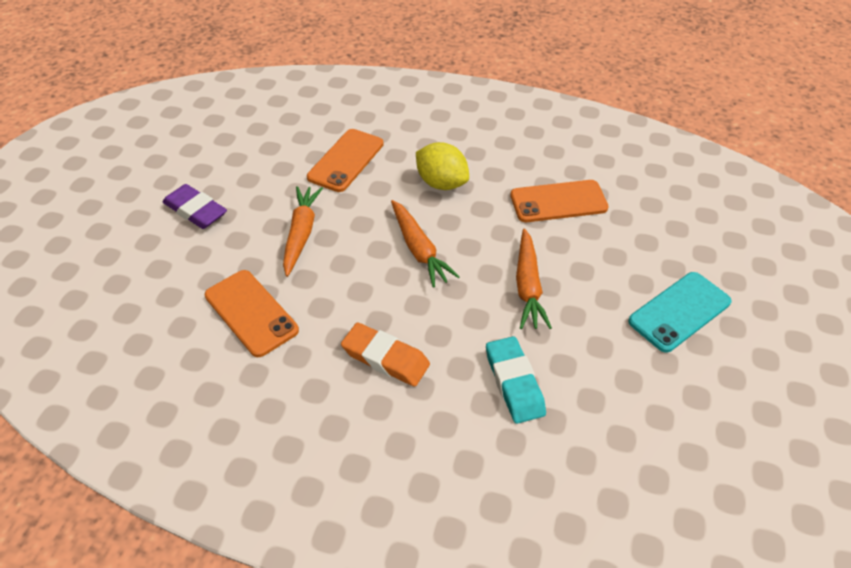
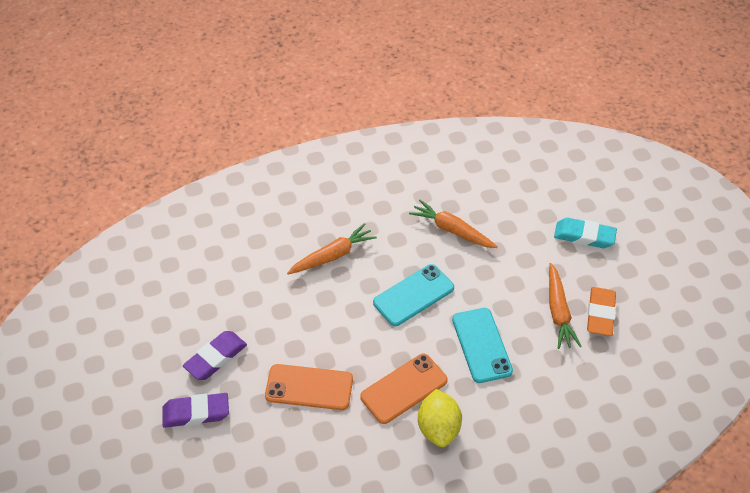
orange phone: [205,270,299,357] [307,129,384,192] [510,180,609,222] = 3 -> [265,364,353,410] [360,354,448,424] = 2
purple eraser: [163,184,227,229] = 1 -> [162,393,229,428] [183,331,247,380] = 2
turquoise phone: [628,272,732,353] = 1 -> [373,264,454,326] [452,308,513,383] = 2

